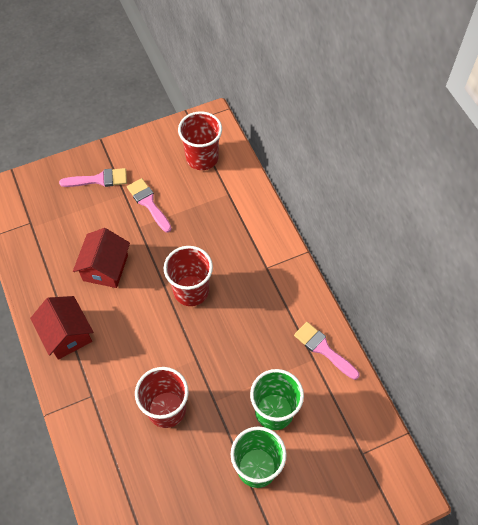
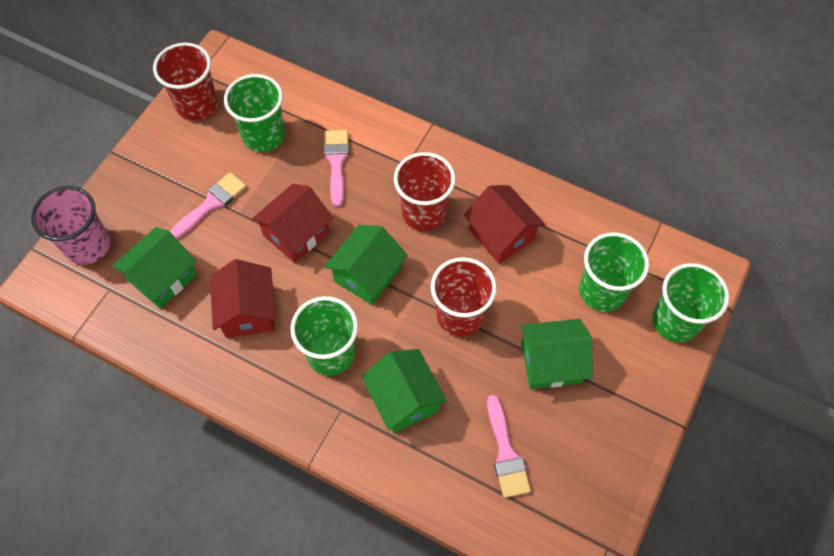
green cup: [231,426,287,488] [250,369,304,430] = 2 -> [224,74,285,152] [290,296,358,375] [579,232,649,312] [652,263,730,342] = 4
green house: none = 0 -> [112,227,197,308] [324,225,407,305] [361,349,447,433] [520,319,593,389] = 4
pink cup: none = 0 -> [31,186,110,265] = 1
red house: [30,296,93,360] [73,228,130,288] = 2 -> [210,259,276,338] [252,184,333,263] [464,185,545,264] = 3

